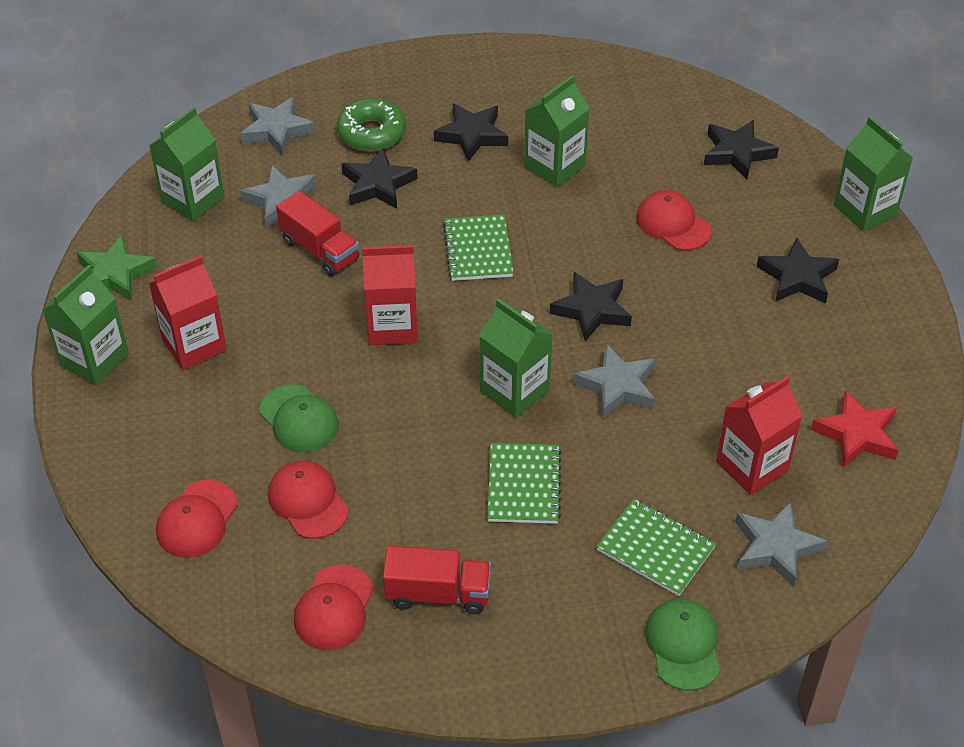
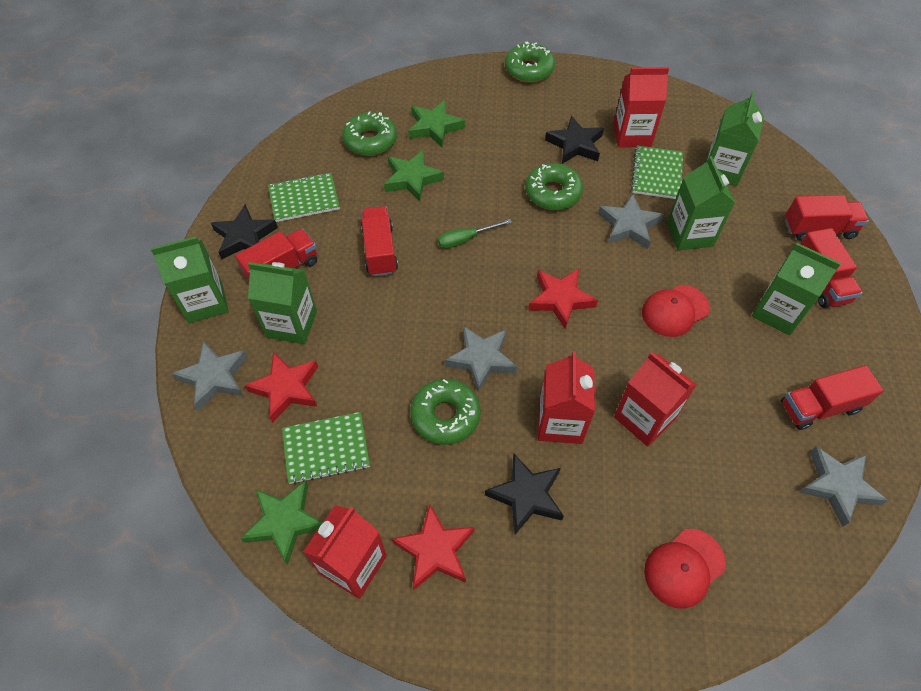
black star: [341,148,418,209] [434,103,508,162] [550,272,632,342] [704,120,779,180] [757,237,839,303] = 5 -> [211,204,278,259] [485,454,564,534] [545,116,604,164] = 3
green cap: [260,384,339,452] [645,598,720,691] = 2 -> none = 0
green donut: [337,98,406,151] = 1 -> [342,111,397,156] [410,379,481,445] [505,42,555,82] [525,163,583,210] = 4
green screwdriver: none = 0 -> [438,219,512,249] = 1
green star: [76,235,157,301] = 1 -> [241,480,323,565] [384,150,444,201] [408,100,465,148] = 3
red cap: [156,480,238,558] [268,461,349,539] [294,564,374,650] [636,190,712,251] = 4 -> [642,285,710,337] [644,529,726,608] = 2
red carton: [149,256,227,370] [362,245,418,345] [716,376,802,495] = 3 -> [303,505,387,599] [538,351,595,444] [613,67,669,147] [614,352,697,447] = 4
red star: [811,390,899,467] = 1 -> [244,352,318,423] [392,504,475,590] [528,269,598,329] = 3
red truck: [276,191,359,276] [383,546,491,614] = 2 -> [235,229,317,281] [361,206,398,276] [781,365,884,430] [785,195,869,241] [800,228,862,308] = 5

